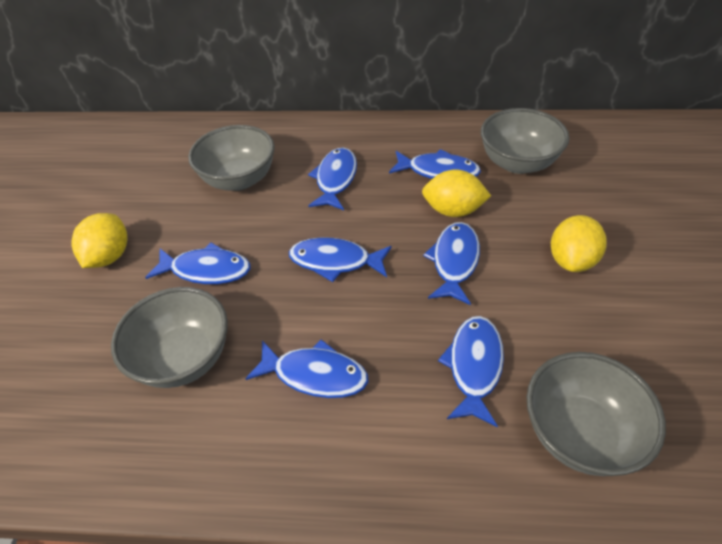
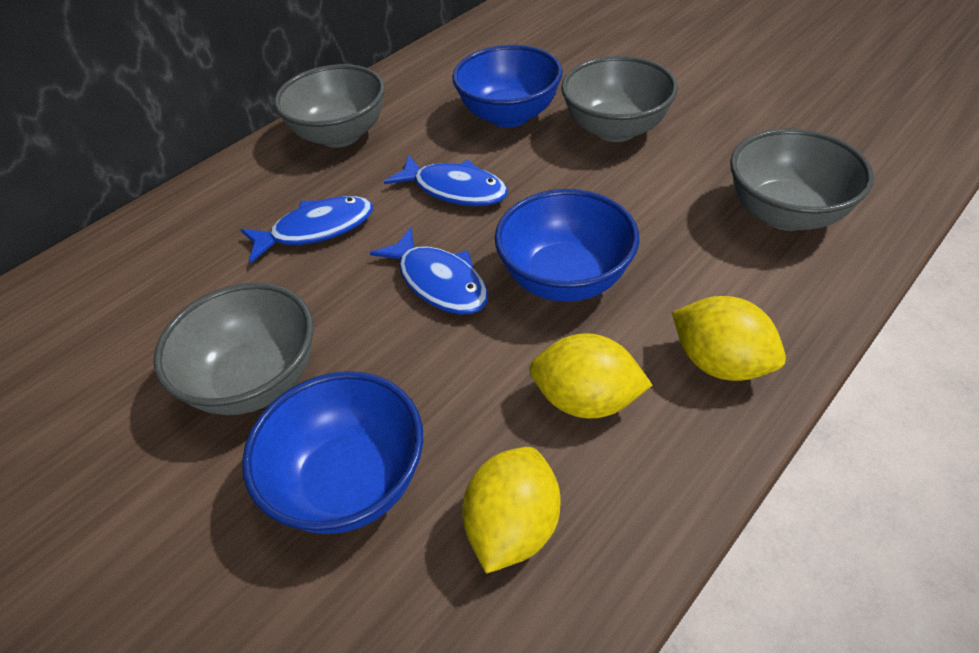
blue bowl: none = 0 -> [242,371,423,534] [452,45,563,128] [495,189,639,302] = 3
blue fish: [145,243,251,284] [245,339,368,398] [289,237,392,282] [308,148,357,210] [389,149,481,179] [423,222,480,305] [438,316,504,427] = 7 -> [240,196,373,263] [370,227,488,315] [384,155,508,206] = 3

